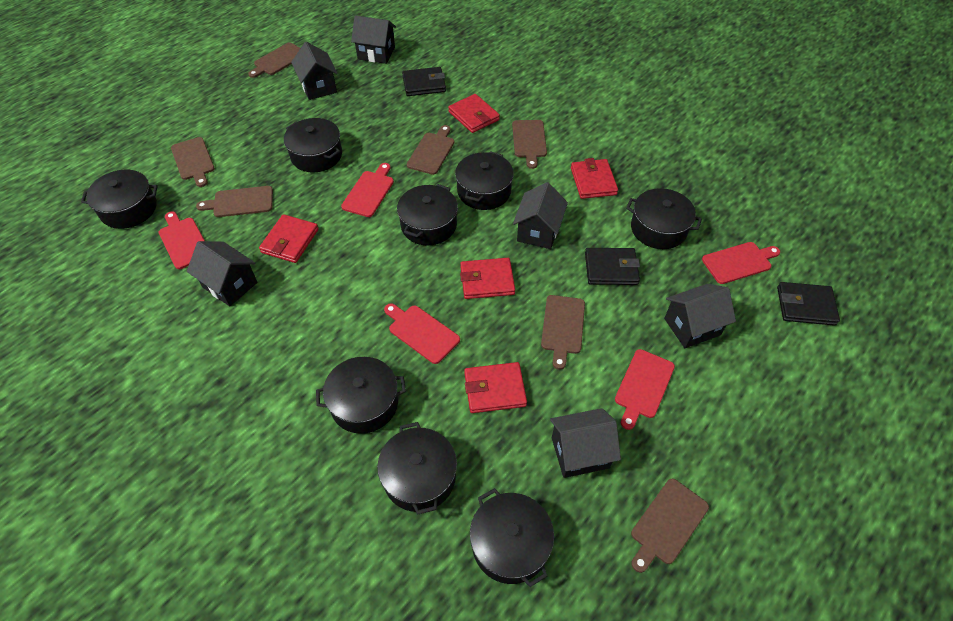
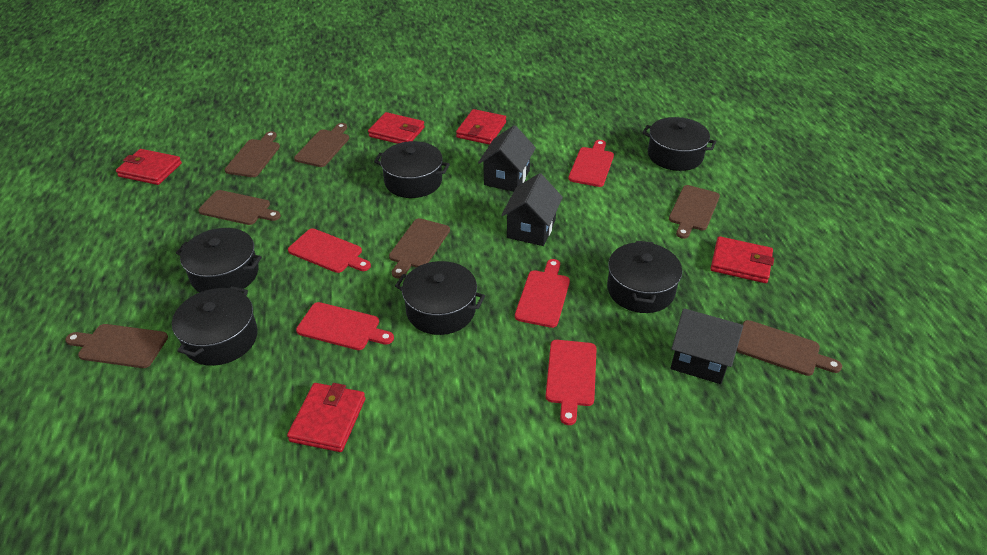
black house: [187,241,258,307] [291,42,338,100] [351,16,396,64] [513,182,568,249] [550,408,621,478] [664,284,736,348] = 6 -> [478,125,536,192] [501,173,563,246] [671,309,743,384] = 3
black pot: [81,170,158,229] [284,118,342,172] [316,357,406,434] [377,422,457,515] [397,184,458,245] [455,151,514,210] [470,488,554,587] [626,188,702,249] = 8 -> [172,286,258,366] [176,228,262,292] [374,141,450,198] [395,261,485,335] [607,241,682,313] [642,117,716,171] = 6
black wallet: [402,67,446,96] [585,248,640,285] [777,282,840,326] = 3 -> none = 0

